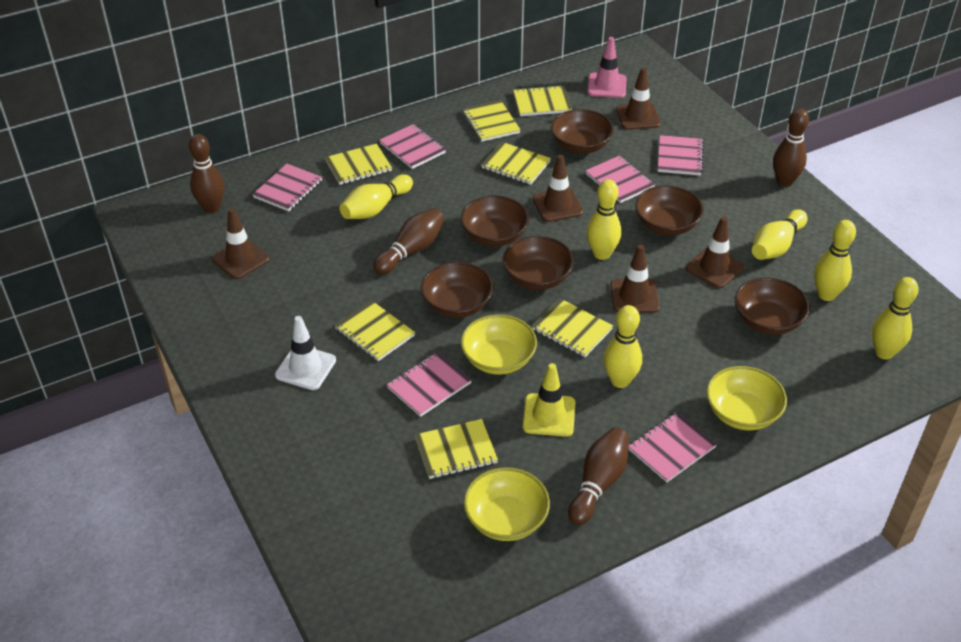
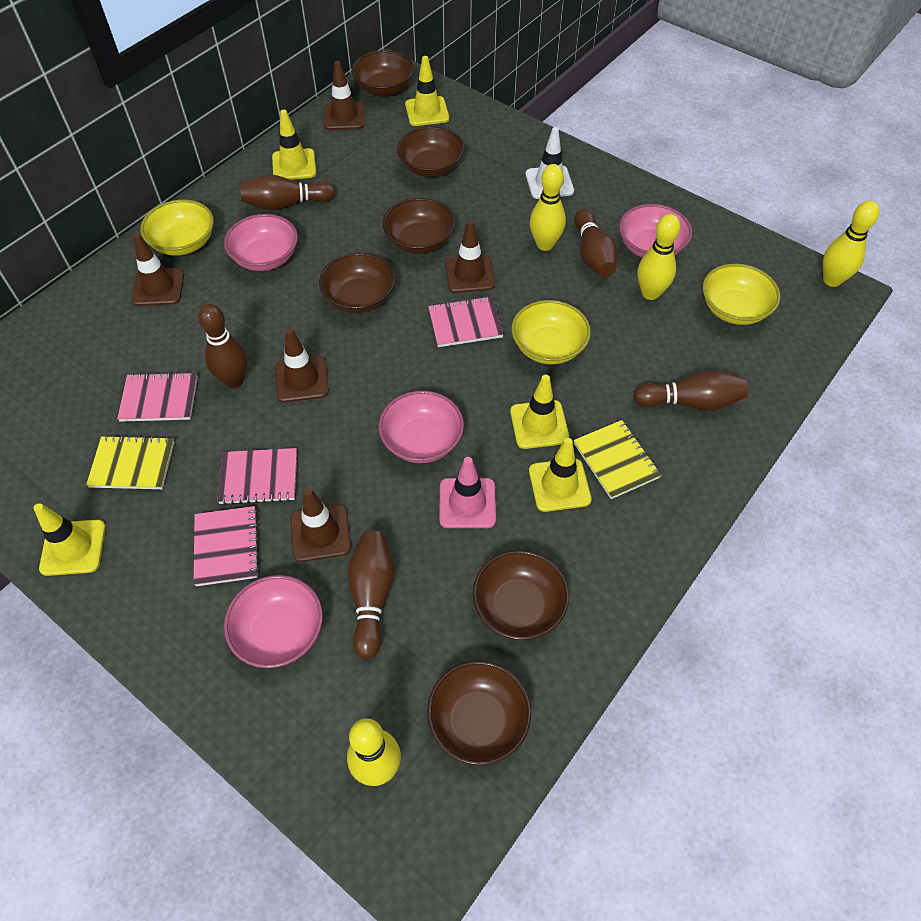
brown bowling pin: [189,134,224,213] [373,208,445,275] [568,427,629,525] [773,109,809,187] = 4 -> [198,304,248,388] [240,174,335,210] [348,531,395,659] [574,209,618,277] [633,370,748,411] = 5
pink bowl: none = 0 -> [224,214,298,271] [224,575,323,668] [379,391,464,463] [619,204,692,258] = 4
pink notebook: [252,164,322,211] [379,124,446,169] [387,352,472,417] [585,156,655,203] [628,412,717,482] [658,135,704,176] = 6 -> [117,372,198,422] [194,506,260,586] [217,448,297,505] [428,296,504,347] = 4
yellow bowling pin: [340,174,413,219] [587,179,621,260] [604,305,642,388] [752,210,808,260] [814,220,856,301] [872,277,919,360] = 6 -> [347,718,401,786] [530,164,566,251] [637,214,681,300] [823,200,880,287] = 4
yellow notebook: [325,144,392,185] [335,301,415,361] [415,419,498,479] [463,100,520,142] [482,142,551,185] [513,85,572,116] [532,298,613,357] = 7 -> [86,435,174,489] [573,420,661,499] = 2
yellow traffic cone: [523,363,575,437] = 1 -> [34,503,106,576] [272,109,316,180] [405,56,449,126] [510,375,569,449] [529,438,592,512] = 5

